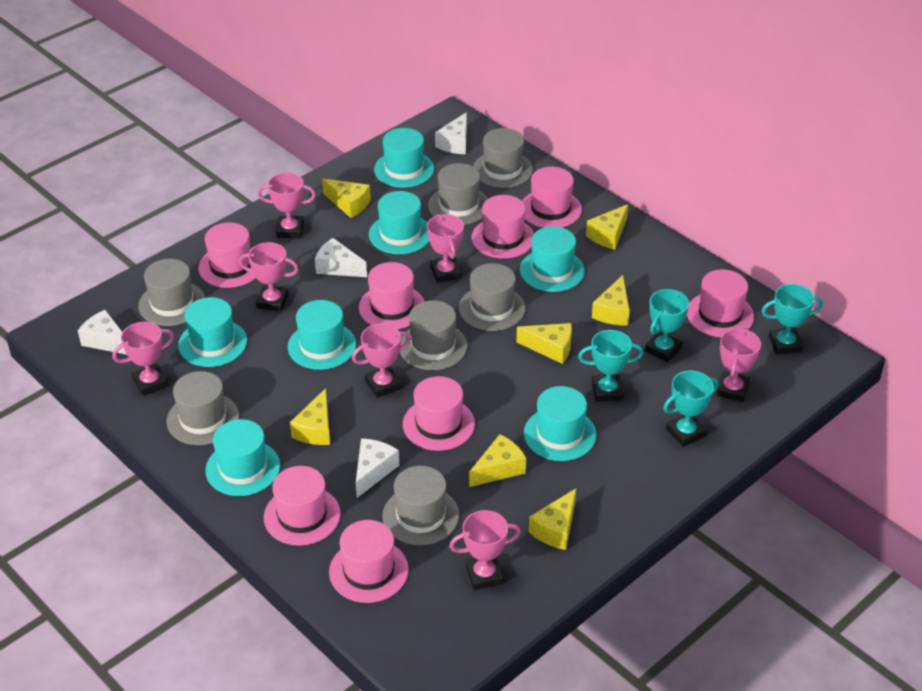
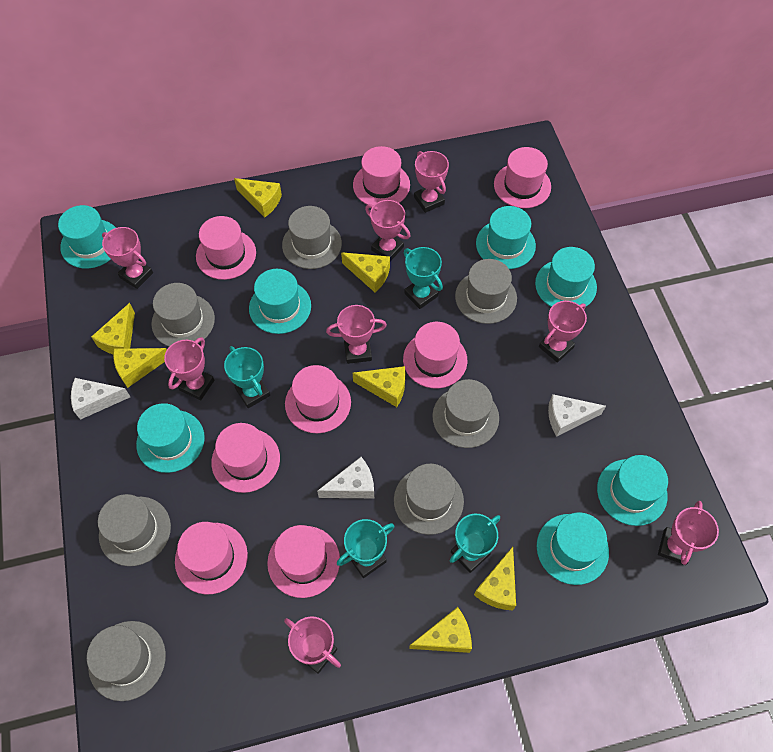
pink trophy: [112,322,174,396] [239,242,298,312] [258,173,316,238] [352,324,411,398] [427,214,464,283] [449,510,521,590] [716,328,761,402] = 7 -> [102,227,153,289] [164,337,214,400] [284,616,341,674] [326,305,387,364] [365,200,410,261] [414,151,449,213] [539,301,587,363] [658,501,719,565] = 8
white cheese: [78,310,127,355] [315,238,367,277] [356,438,399,498] [435,112,467,154] = 4 -> [71,378,130,420] [317,457,374,498] [548,394,606,437] = 3

